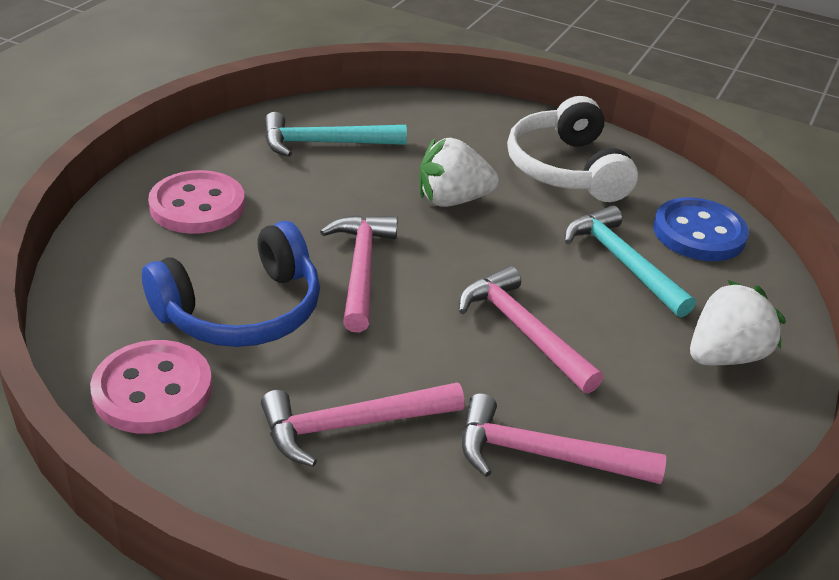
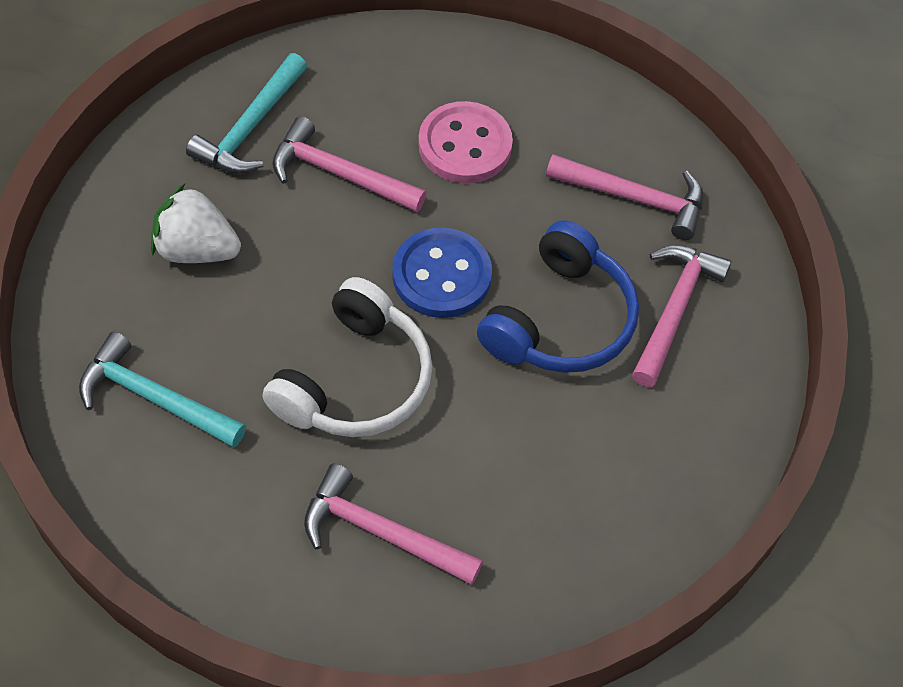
pink button: [90,340,212,434] [148,170,245,234] = 2 -> [418,101,513,183] = 1
white strawberry: [419,138,499,207] [690,280,786,365] = 2 -> [151,184,241,263] = 1

